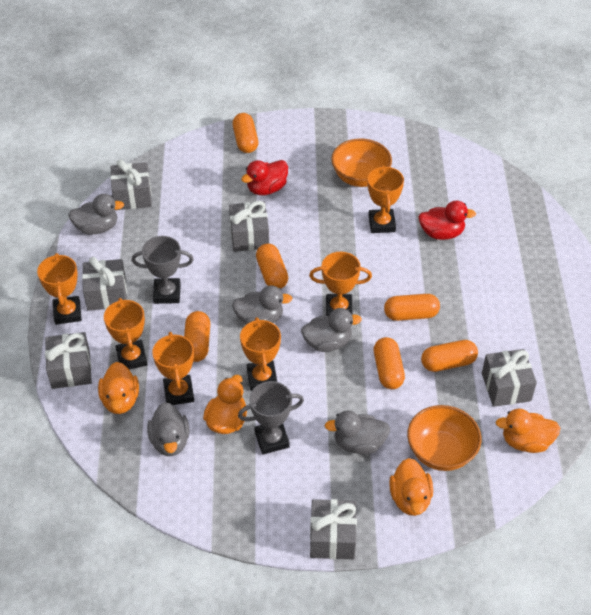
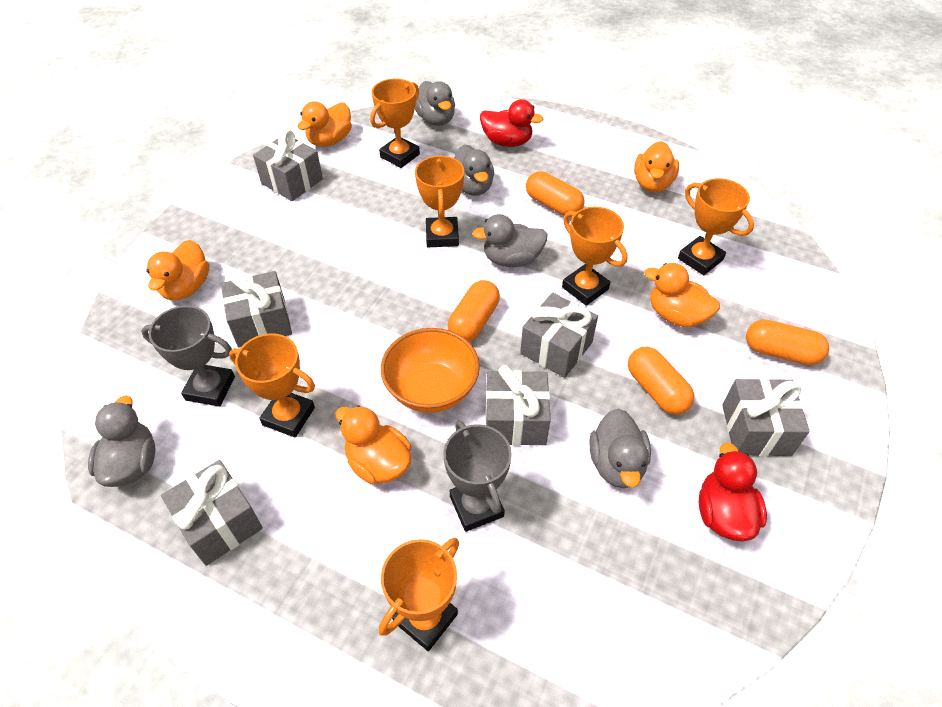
orange bowl: [331,138,392,187] [407,405,481,471] = 2 -> [381,328,480,413] = 1
orange capsule: [184,311,210,362] [232,113,258,153] [256,244,288,288] [374,337,405,389] [384,294,440,321] [421,340,478,372] = 6 -> [448,280,500,342] [526,171,585,217] [628,347,694,415] [746,319,829,365] = 4
orange duck: [98,362,139,414] [203,375,247,434] [389,458,433,516] [496,409,560,453] = 4 -> [146,240,210,300] [298,101,352,147] [335,405,412,484] [634,141,679,192] [644,263,720,327] = 5

